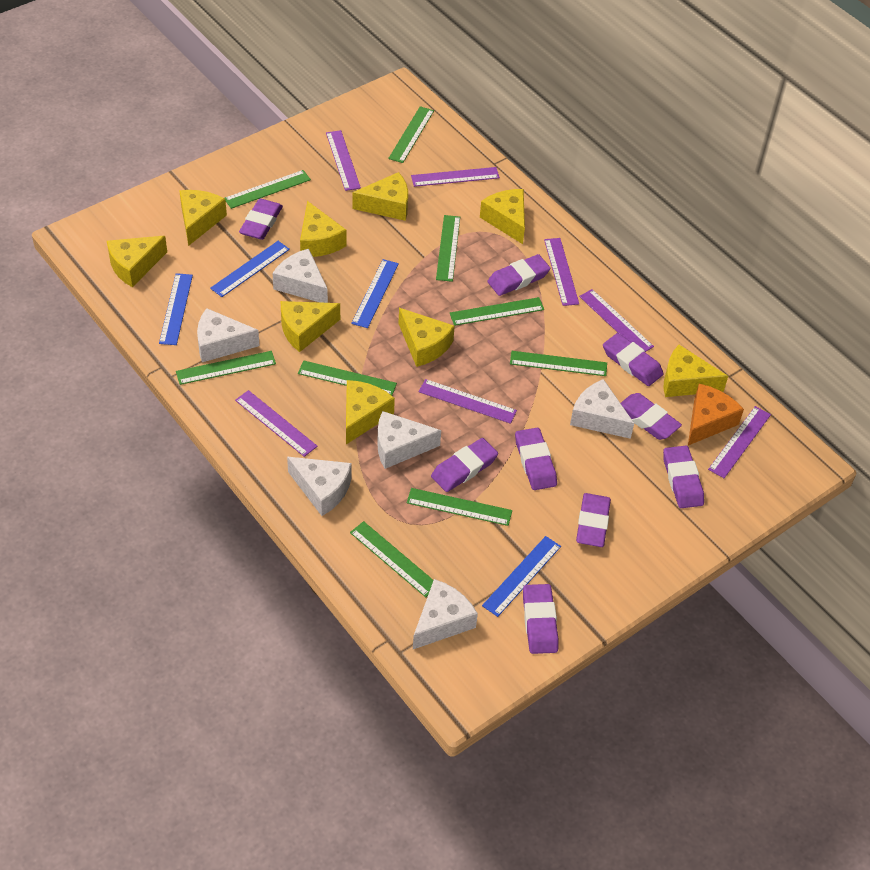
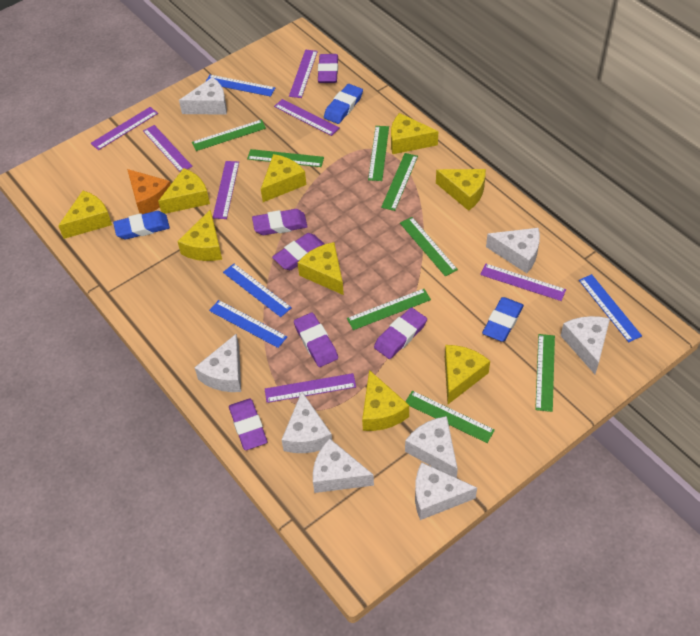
blue eraser: none = 0 -> [113,211,170,239] [324,84,363,124] [482,297,524,342] = 3
green ruler: [176,351,276,385] [225,170,311,209] [298,360,397,396] [350,521,434,597] [388,106,434,163] [407,488,512,526] [436,215,460,282] [450,297,544,326] [510,351,607,376] = 9 -> [192,120,266,151] [247,149,324,167] [347,289,431,330] [368,126,389,181] [381,153,418,211] [400,217,458,277] [405,391,495,443] [535,334,555,412] = 8
purple eraser: [239,199,283,240] [431,438,498,492] [487,254,550,296] [515,428,557,490] [523,584,559,654] [576,493,611,547] [603,333,664,386] [621,393,682,440] [663,446,704,508] = 9 -> [229,398,267,450] [252,209,308,235] [272,233,324,270] [294,312,338,367] [318,54,338,83] [374,307,427,359] = 6
white cheese: [197,308,260,362] [273,249,328,303] [287,457,352,516] [377,411,441,469] [413,579,478,649] [570,379,634,439] = 6 -> [179,77,227,115] [194,334,241,392] [282,392,332,453] [313,438,374,493] [405,416,458,478] [415,462,477,520] [486,228,540,273] [561,316,610,374] = 8

